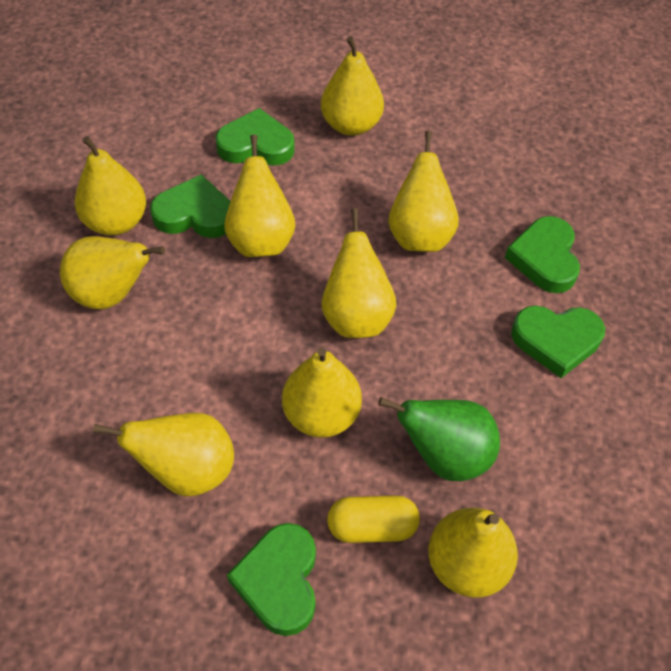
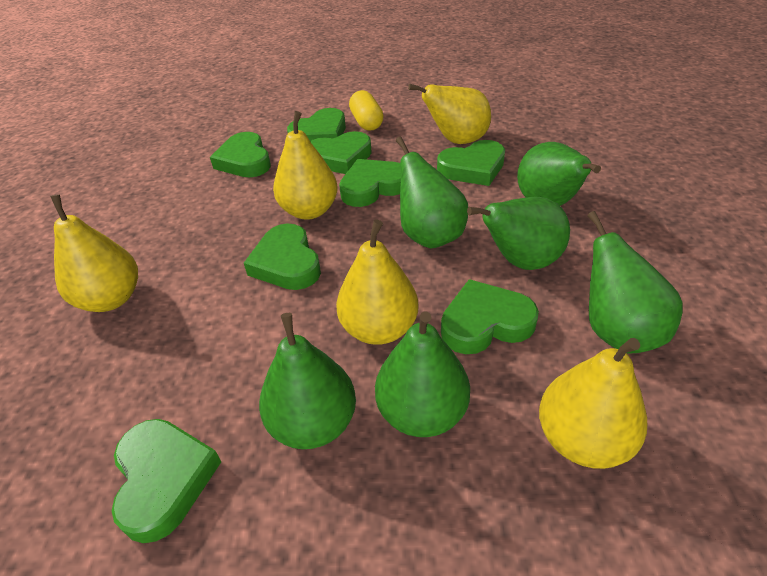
green heart: [150,175,231,238] [216,108,295,166] [227,523,316,636] [505,216,580,293] [511,306,605,378] = 5 -> [112,419,221,543] [210,132,271,177] [244,223,321,290] [287,108,346,141] [310,131,372,174] [339,159,401,207] [437,140,505,186] [441,279,539,354] = 8
green pear: [378,397,500,481] = 1 -> [259,313,356,449] [375,311,470,437] [396,137,468,249] [467,197,570,270] [517,142,601,206] [587,211,683,353] = 6
yellow pear: [60,236,165,309] [75,136,146,236] [93,413,234,497] [224,134,295,257] [282,347,362,438] [321,36,384,136] [322,208,397,338] [388,131,459,252] [428,508,518,598] = 9 -> [50,194,138,312] [273,111,338,220] [336,219,419,345] [408,84,491,144] [539,338,647,469] = 5

